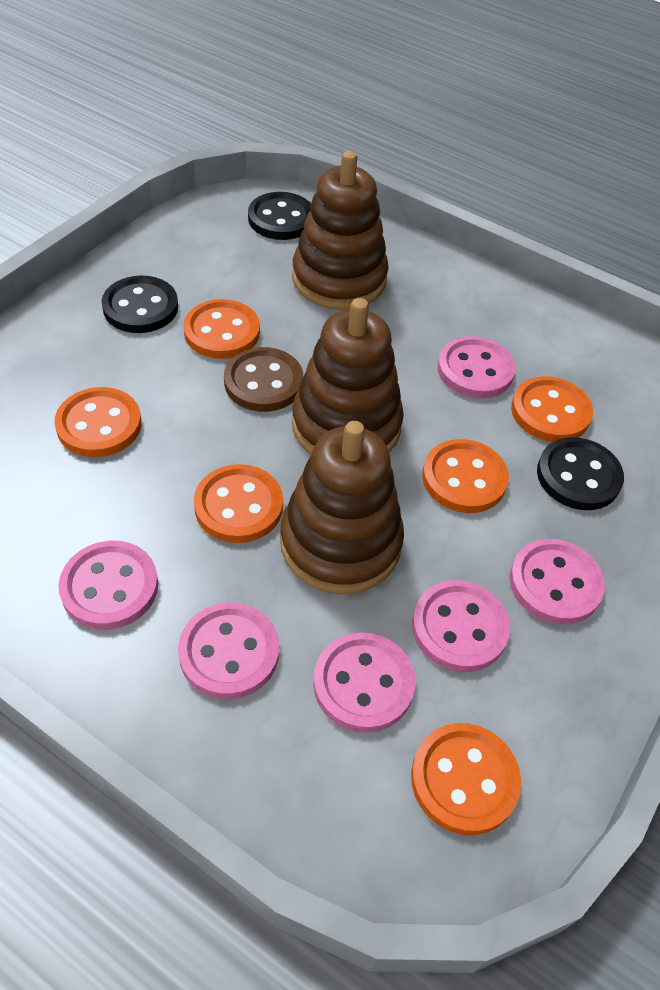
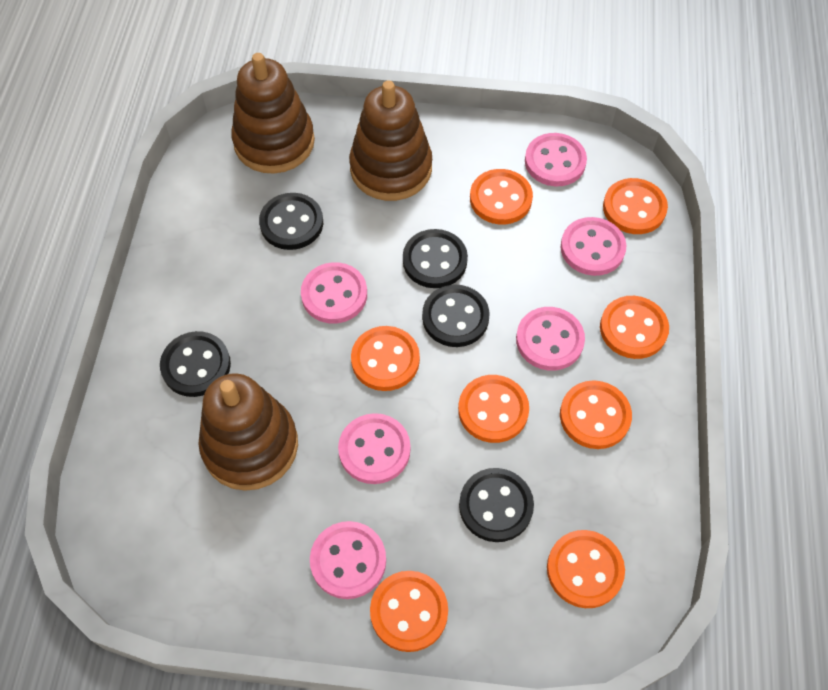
black button: [101,276,178,333] [248,192,311,240] [537,437,624,510] = 3 -> [160,331,231,397] [259,193,323,250] [403,229,468,288] [422,284,490,347] [459,468,534,542] = 5
brown button: [224,347,303,412] = 1 -> none = 0
orange button: [54,387,142,457] [183,299,260,359] [194,464,283,543] [411,723,521,835] [422,439,509,513] [511,376,593,442] = 6 -> [351,326,420,391] [370,571,448,652] [458,375,529,443] [470,169,533,224] [547,530,625,608] [560,380,632,449] [600,296,669,359] [603,178,668,234] = 8

